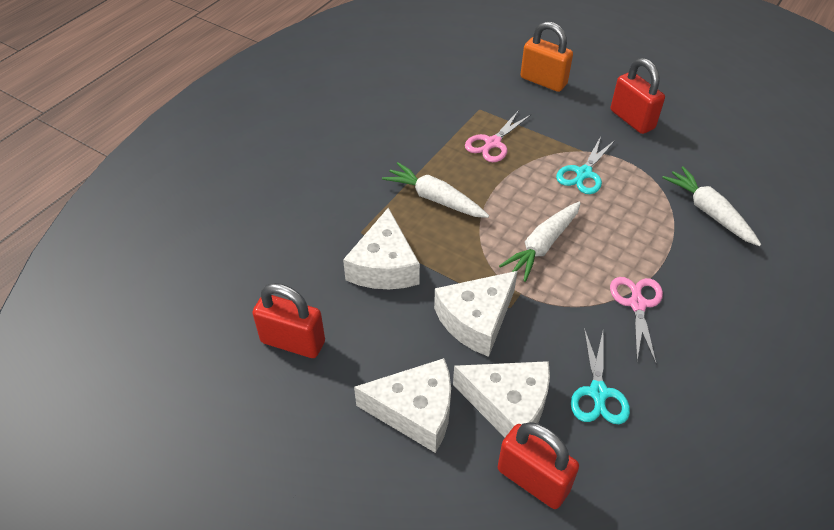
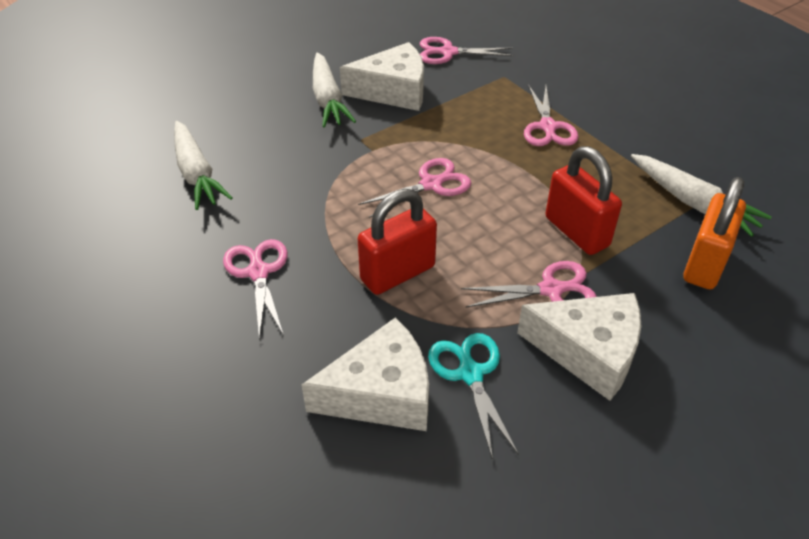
pink scissors: [465,110,531,162] [610,277,663,363] = 2 -> [223,239,288,340] [358,158,471,218] [420,37,514,64] [461,261,597,308] [524,85,578,146] = 5
red padlock: [252,283,325,358] [498,422,579,509] [611,58,665,134] = 3 -> [358,189,437,295] [545,146,622,255] = 2
turquoise scissors: [556,136,615,194] [571,328,630,424] = 2 -> [428,333,519,460] = 1
white cheese: [343,208,420,289] [354,358,451,453] [434,271,518,357] [453,361,550,437] = 4 -> [302,317,429,431] [340,42,424,111] [517,293,641,401] = 3

